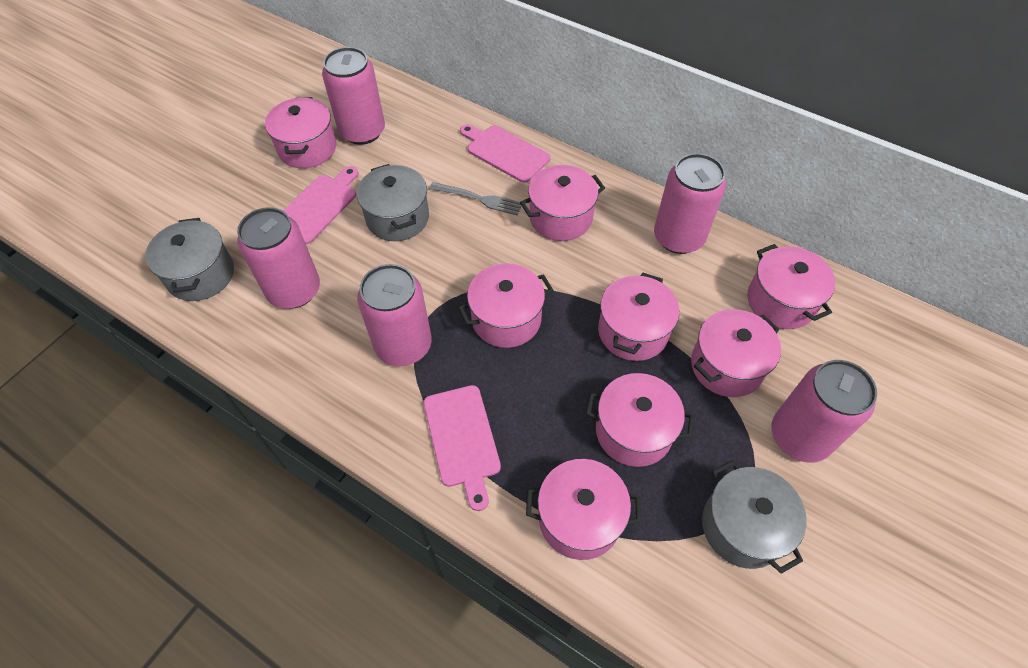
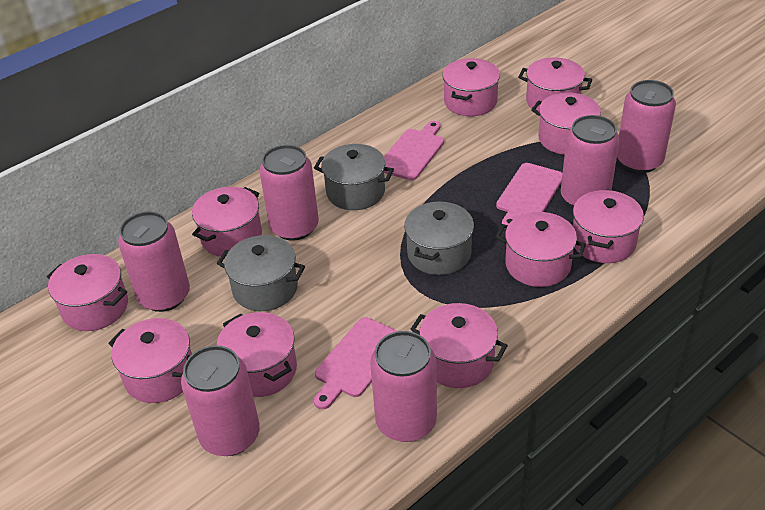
grey fork: [429,182,521,216] = 1 -> none = 0
pink can: [237,207,320,309] [322,47,385,145] [357,264,432,366] [654,153,726,254] [771,360,877,463] = 5 -> [118,211,190,312] [181,345,260,456] [259,145,319,241] [370,331,437,442] [561,115,620,207] [617,80,676,173] = 6
pink pot: [265,97,336,168] [458,263,553,348] [520,165,605,241] [526,459,641,560] [586,373,694,467] [598,273,680,361] [691,309,781,397] [747,244,835,329] = 8 -> [47,254,128,331] [108,318,192,403] [192,187,262,257] [217,312,297,397] [411,303,508,388] [442,58,500,116] [496,212,586,287] [518,58,592,111] [531,92,601,155] [573,190,644,263] = 10

